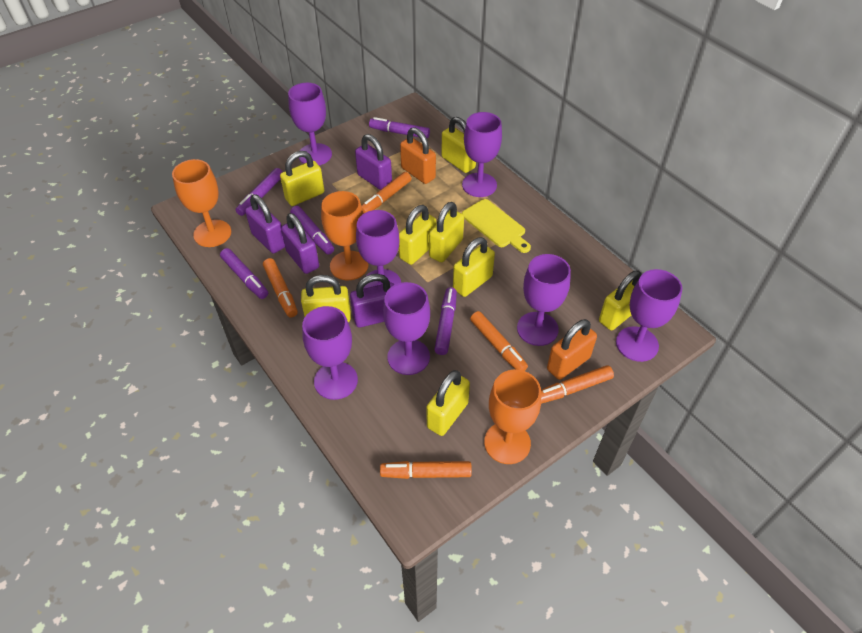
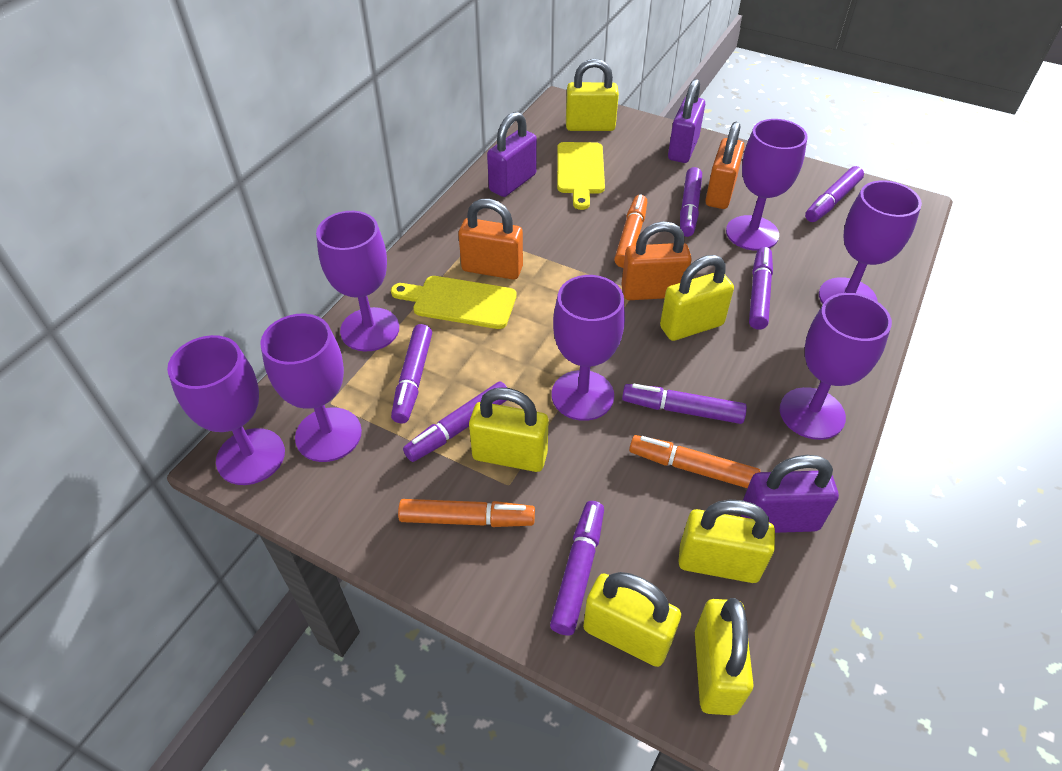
orange goblet: [172,159,231,247] [321,191,368,280] [484,370,541,464] = 3 -> none = 0
orange marker: [263,258,298,317] [362,172,411,214] [380,461,472,479] [470,311,528,371] [541,365,614,404] = 5 -> [398,499,535,527] [614,194,647,268] [629,435,761,488] = 3
orange padlock: [400,127,436,184] [547,319,597,380] = 2 -> [458,199,523,280] [621,221,692,300] [705,122,744,209] = 3
purple marker: [220,248,268,299] [235,168,283,216] [290,206,334,255] [369,117,430,138] [434,287,457,355] = 5 -> [391,324,432,423] [403,381,508,462] [550,501,604,635] [622,384,747,424] [680,167,702,237] [749,247,773,330] [805,166,864,222] = 7
purple padlock: [245,194,285,253] [281,213,319,274] [350,274,394,328] [355,134,392,190] = 4 -> [487,112,537,197] [668,79,705,163] [741,455,839,533] = 3
yellow cutting board: [462,199,531,253] = 1 -> [391,276,517,329] [557,142,605,210] = 2
yellow padlock: [280,151,324,206] [301,275,351,322] [399,205,436,265] [427,370,470,436] [429,202,464,262] [441,117,476,173] [453,237,495,297] [599,271,641,330] = 8 -> [469,387,548,472] [566,59,619,131] [583,572,681,667] [660,255,734,341] [678,500,775,583] [695,598,754,715] = 6

